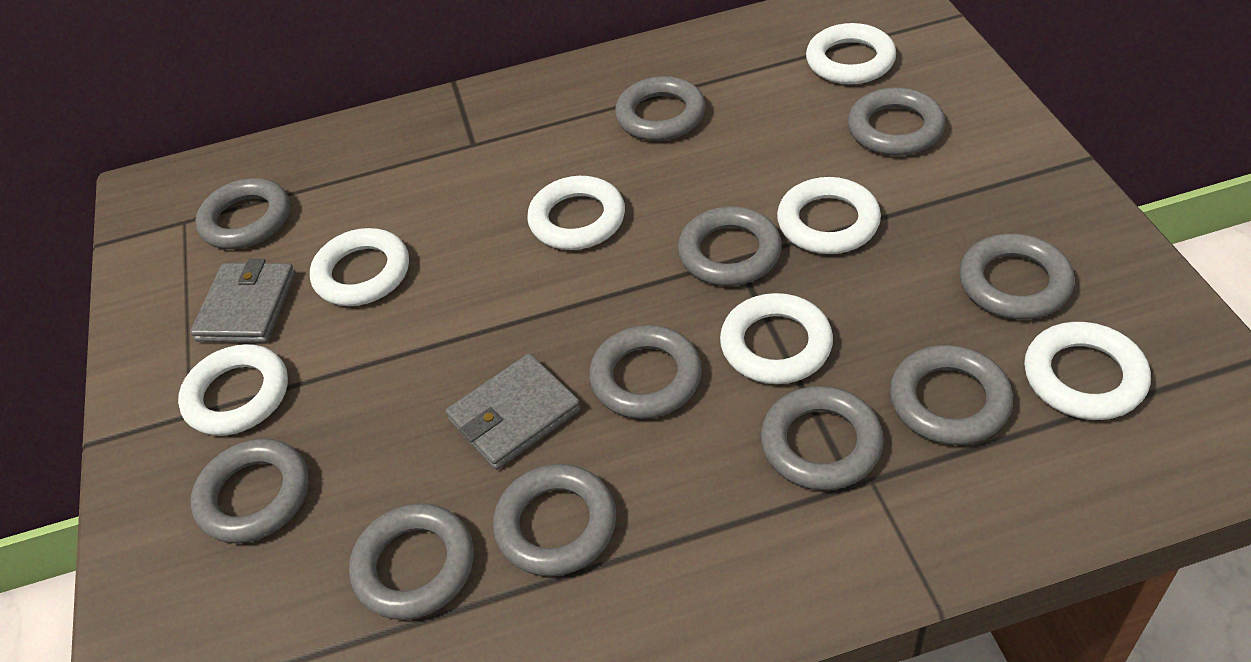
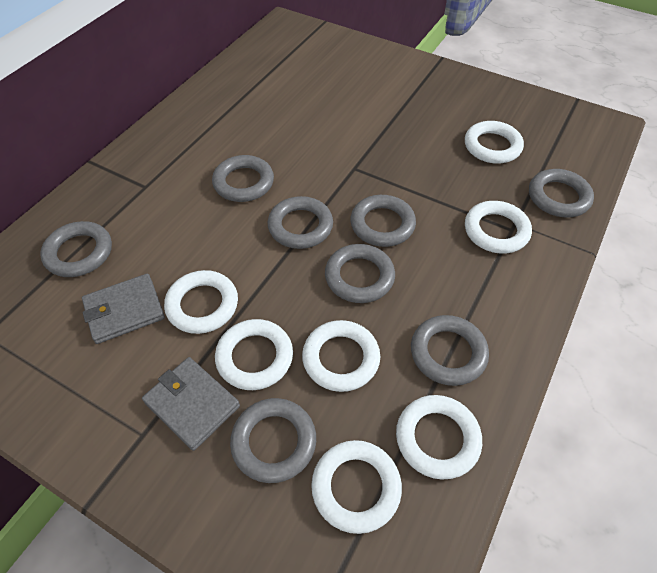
grey ring: [191,439,309,543] [195,178,290,249] [349,503,474,620] [493,464,616,576] [589,325,702,419] [615,76,706,141] [678,207,782,286] [761,386,884,490] [848,87,945,156] [890,345,1013,445] [959,234,1074,319] = 11 -> [40,221,112,277] [212,155,274,202] [230,398,316,483] [268,196,333,249] [325,244,395,303] [350,195,416,247] [411,315,489,386] [529,169,594,217] = 8

